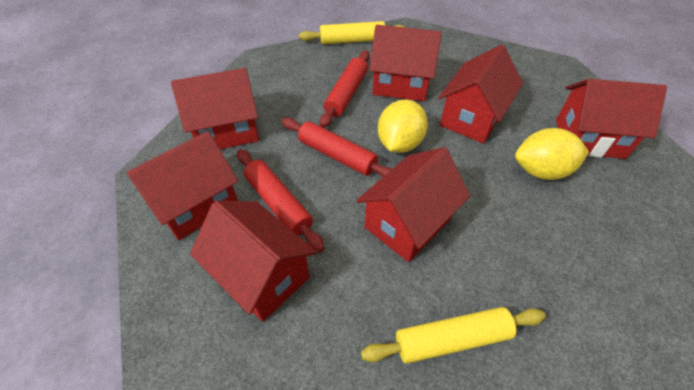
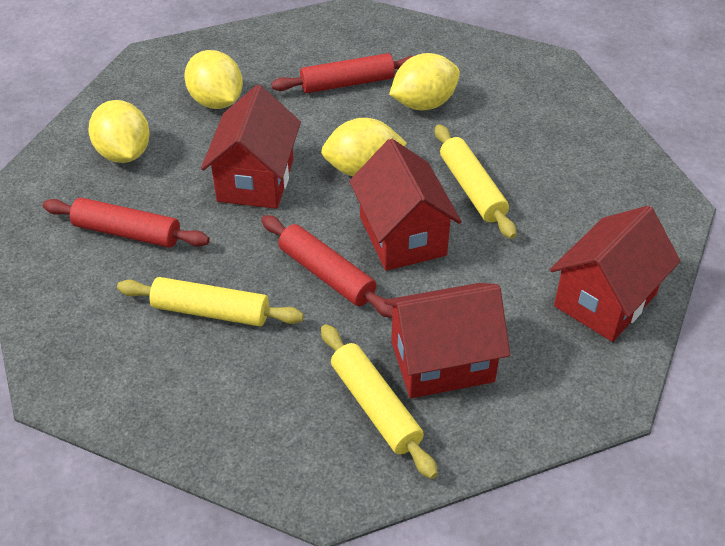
red house: [127,131,238,240] [171,68,259,149] [190,201,317,322] [356,147,470,262] [369,25,442,101] [438,45,523,144] [556,79,667,159] = 7 -> [201,85,301,209] [349,139,462,271] [384,283,510,398] [550,205,680,342] = 4
yellow lemon: [378,99,428,153] [515,128,589,180] = 2 -> [89,100,150,163] [184,50,243,109] [321,118,407,176] [389,53,460,110] = 4
yellow rolling pin: [299,21,406,44] [361,307,546,364] = 2 -> [117,277,304,326] [321,324,438,479] [435,124,517,239] = 3

